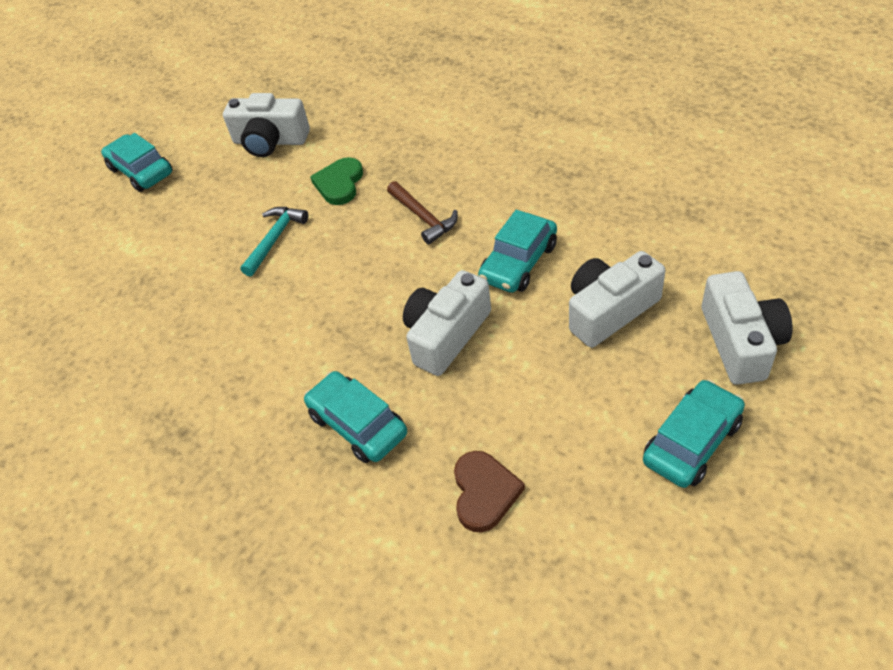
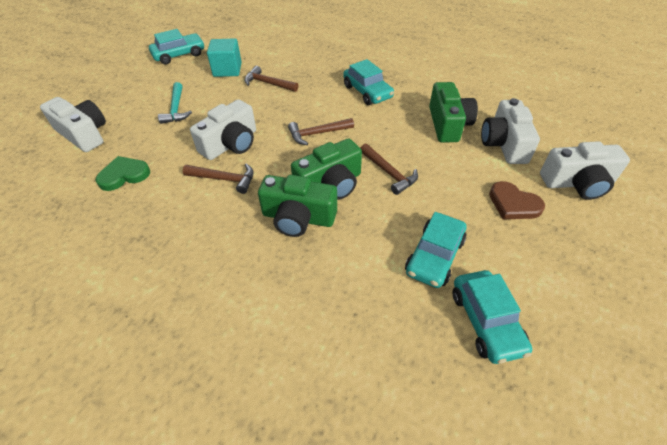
brown hammer: [387,181,458,245] = 1 -> [183,163,254,194] [244,66,298,92] [288,118,354,145] [361,144,418,195] = 4
green camera: none = 0 -> [258,175,337,237] [291,138,362,200] [429,82,478,142] = 3
turquoise cube: none = 0 -> [207,38,242,77] = 1

